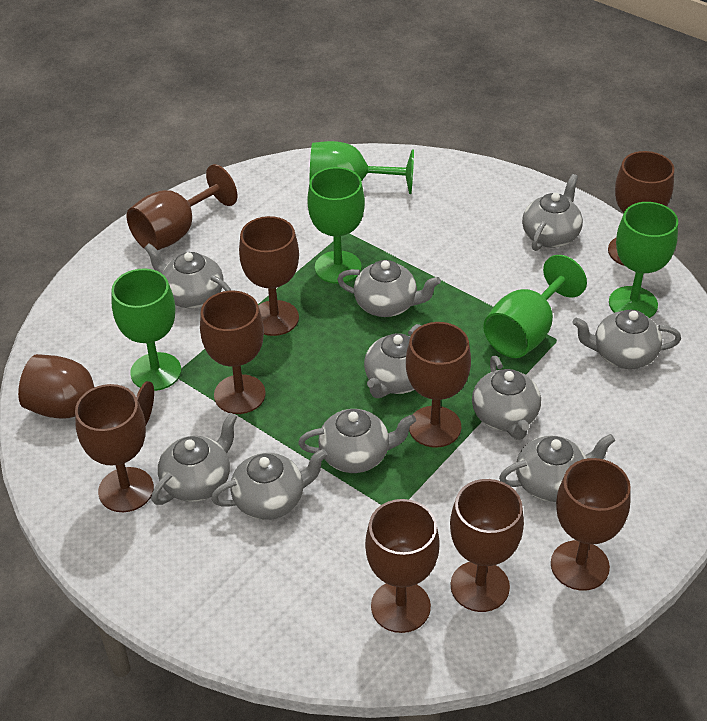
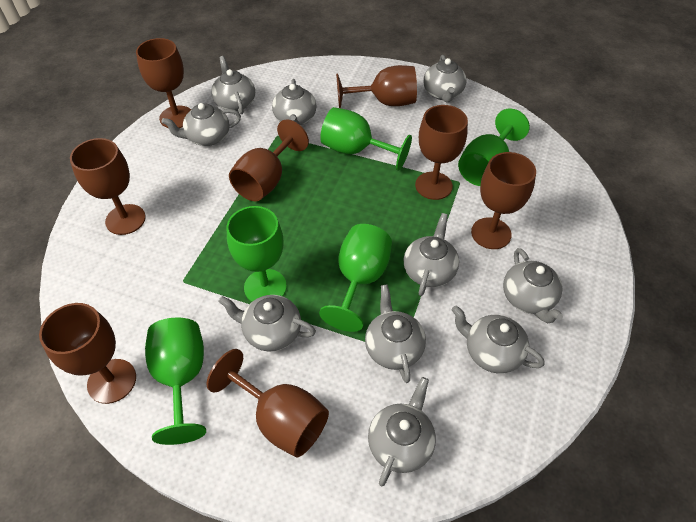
brown goblet: [18,354,154,425] [75,384,154,512] [127,164,238,250] [200,291,266,414] [239,216,299,336] [365,499,440,633] [406,322,471,447] [450,479,524,612] [551,458,631,591] [608,151,674,266] = 10 -> [39,303,136,404] [70,138,146,235] [136,38,191,128] [207,349,329,458] [229,119,309,201] [336,65,417,108] [415,105,468,200] [471,152,536,249] = 8

